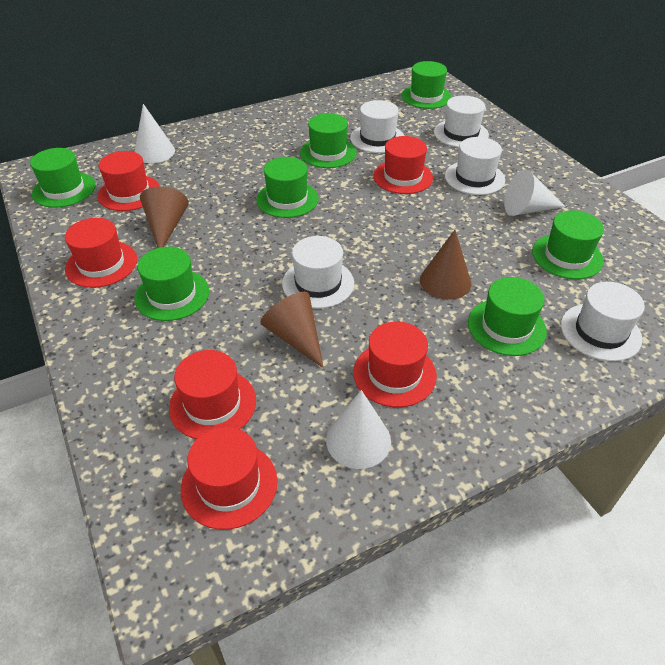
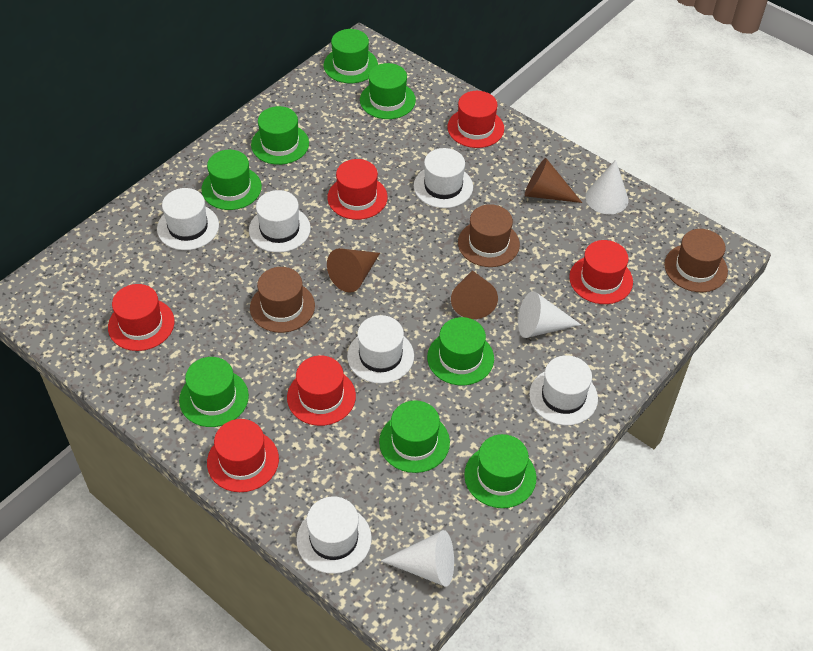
brown hat: none = 0 -> [250,267,315,333] [458,204,520,267] [664,229,728,292] = 3
green hat: [30,148,96,208] [135,247,209,321] [256,157,319,218] [300,113,357,168] [401,61,452,109] [468,277,547,356] [532,210,604,279] = 7 -> [179,357,249,427] [201,150,262,210] [251,106,309,165] [324,29,378,83] [360,63,416,119] [379,400,450,473] [427,317,494,385] [464,434,536,508] = 8
white hat: [282,236,354,309] [350,100,404,153] [434,96,489,147] [445,137,505,195] [561,282,645,361] = 5 -> [157,188,219,250] [249,190,311,253] [296,496,372,574] [347,315,414,384] [414,148,473,208] [529,355,598,425] = 6

